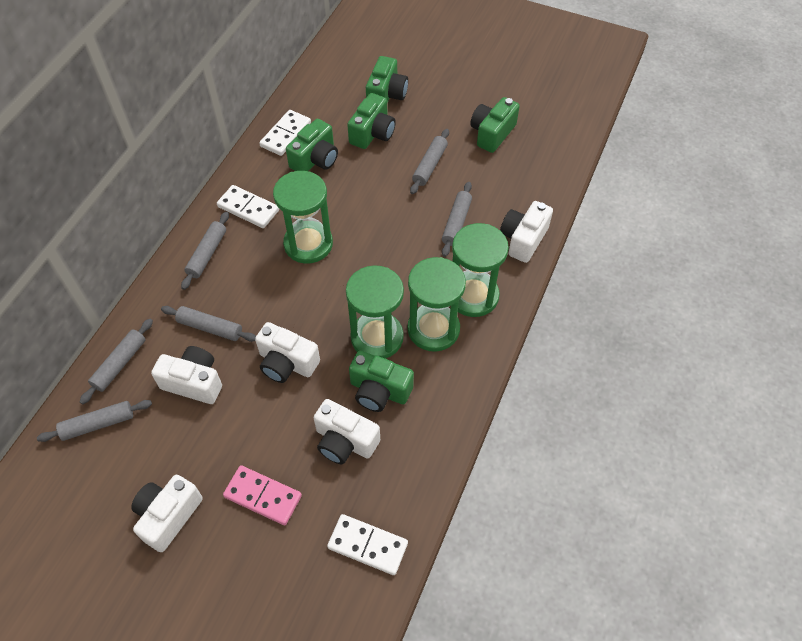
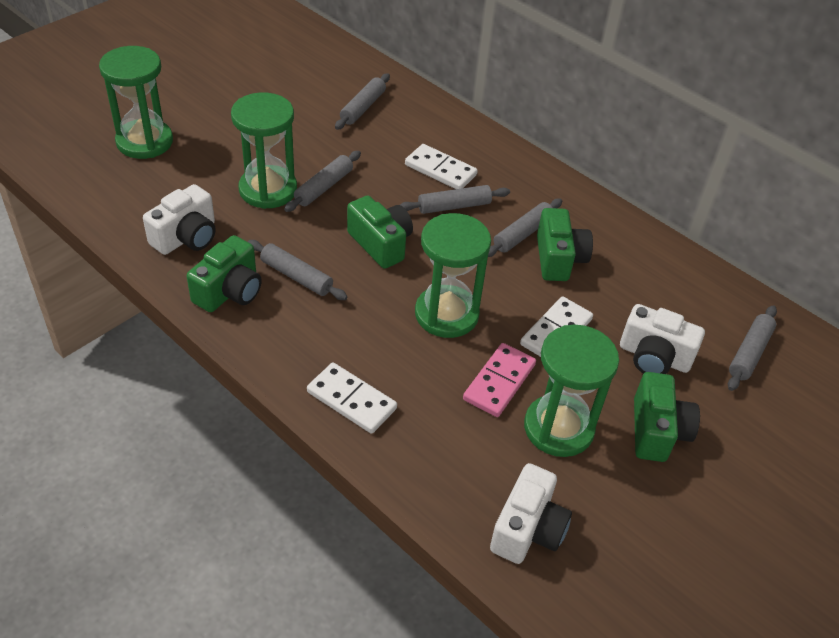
green camera: [286,119,338,171] [347,93,396,149] [349,351,414,412] [366,56,408,103] [470,97,520,153] = 5 -> [187,235,262,312] [347,196,413,269] [537,208,593,281] [634,372,700,462] = 4
white camera: [131,475,203,552] [151,346,222,404] [255,322,320,383] [314,399,380,464] [500,201,553,263] = 5 -> [143,184,216,255] [490,463,572,564] [620,304,705,374] = 3

